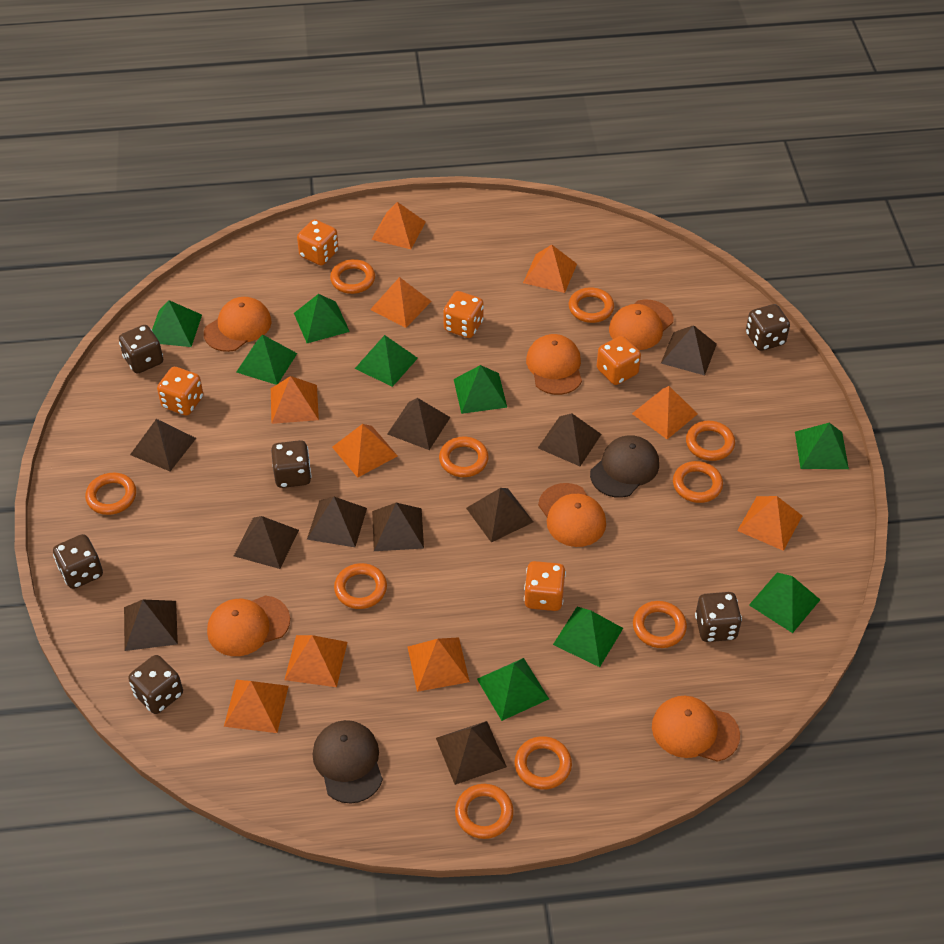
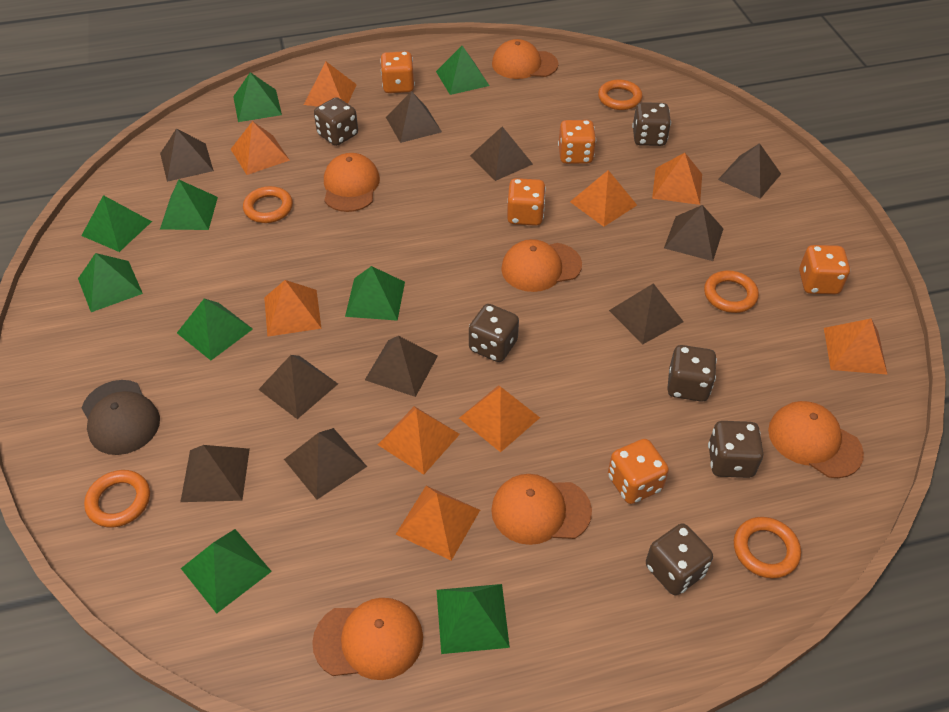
brown cap: [313,720,383,804] [590,435,659,498] = 2 -> [82,380,160,455] = 1
orange pyramid: [224,680,289,733] [271,376,319,424] [284,635,347,687] [332,424,398,478] [370,277,432,328] [371,202,426,249] [408,637,470,692] [523,245,577,293] [632,386,698,439] [737,496,802,551] = 10 -> [231,121,290,175] [264,280,322,337] [304,61,357,107] [378,406,460,475] [396,486,480,561] [459,385,540,452] [570,170,637,227] [652,153,702,205] [824,319,888,375] = 9
orange ring: [85,473,136,515] [330,259,375,294] [334,563,387,609] [439,437,489,477] [455,784,514,839] [515,736,572,790] [569,287,614,323] [633,601,687,648] [673,461,723,503] [686,421,735,461] = 10 -> [84,470,150,528] [243,186,293,223] [598,79,643,110] [704,271,759,313] [734,517,801,579] = 5

